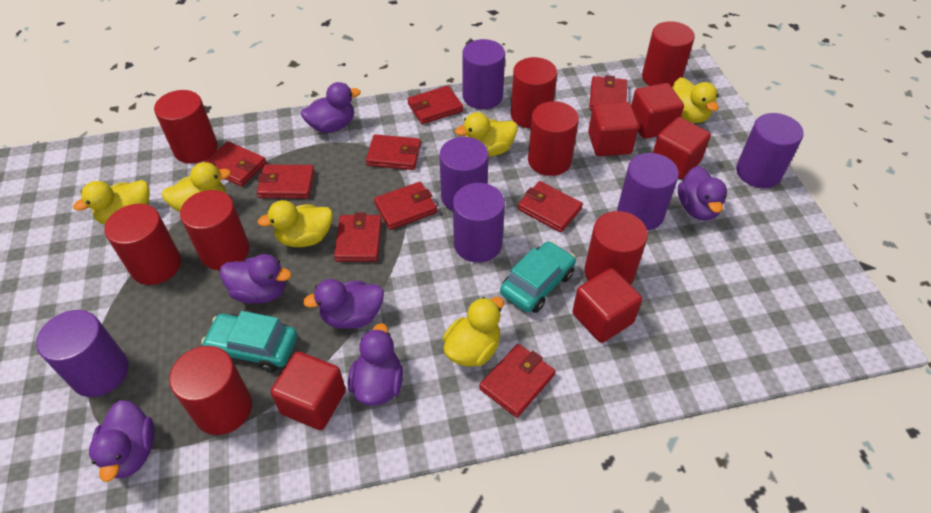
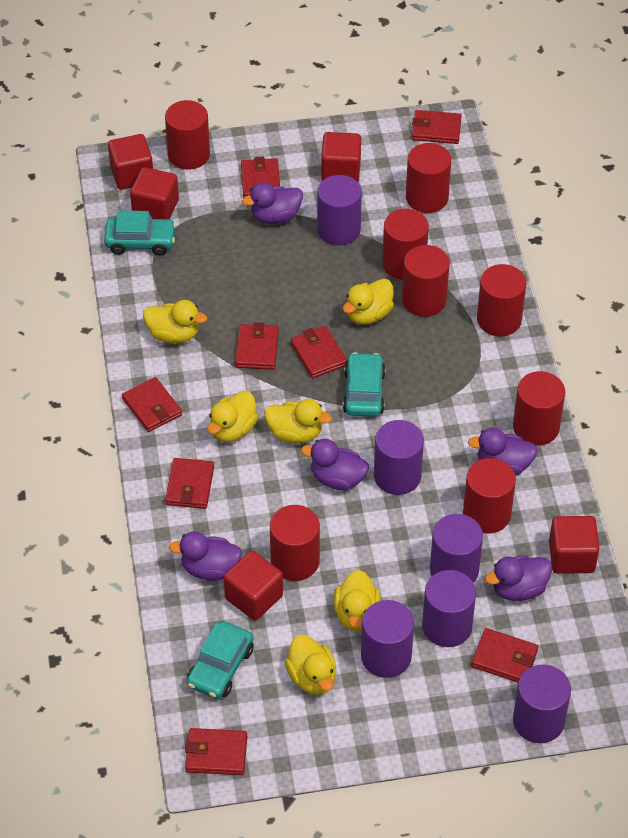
purple duck: [89,400,155,482] [220,254,291,303] [301,82,361,133] [303,279,384,329] [348,323,403,406] [678,166,727,221] = 6 -> [169,531,242,581] [242,182,303,224] [301,439,369,490] [468,427,538,475] [485,555,552,601] = 5
red wallet: [204,141,266,186] [257,165,315,198] [334,212,382,262] [366,134,421,170] [374,182,437,230] [407,86,463,124] [479,344,555,417] [518,181,583,232] [589,75,627,110] = 9 -> [122,377,182,432] [165,458,214,509] [185,728,247,775] [235,322,279,370] [241,157,280,198] [291,326,347,378] [412,110,462,144] [471,628,538,682] = 8
turquoise car: [201,311,297,372] [500,241,576,313] = 2 -> [104,210,176,255] [187,621,254,699] [343,352,386,417] = 3

